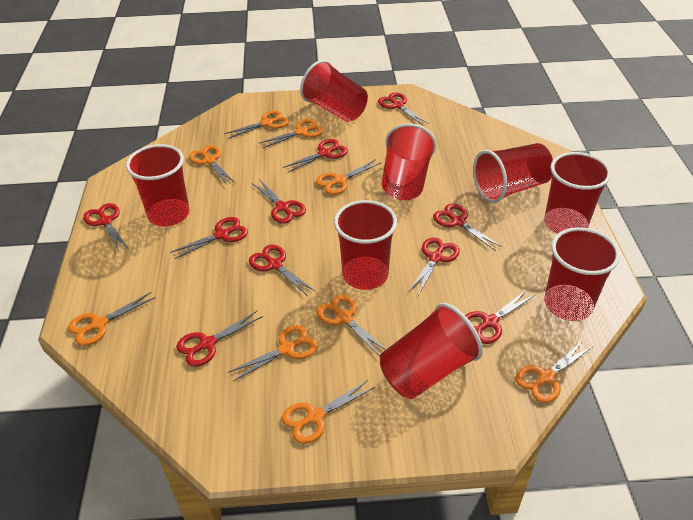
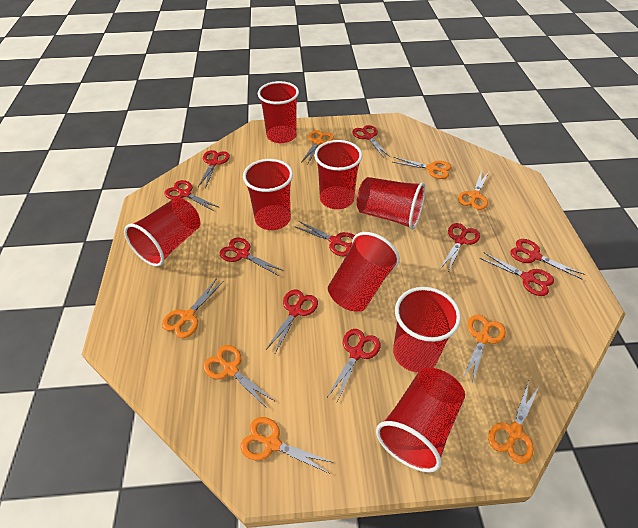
orange scissors: [68,292,156,346] [189,145,235,185] [224,110,289,139] [228,325,318,381] [260,119,324,148] [282,380,375,444] [316,159,381,195] [317,295,386,356] [516,340,593,403] = 9 -> [162,278,224,338] [203,345,274,408] [240,417,334,474] [302,130,334,164] [393,157,451,179] [458,170,489,210] [463,315,506,385] [488,381,540,464] = 8

